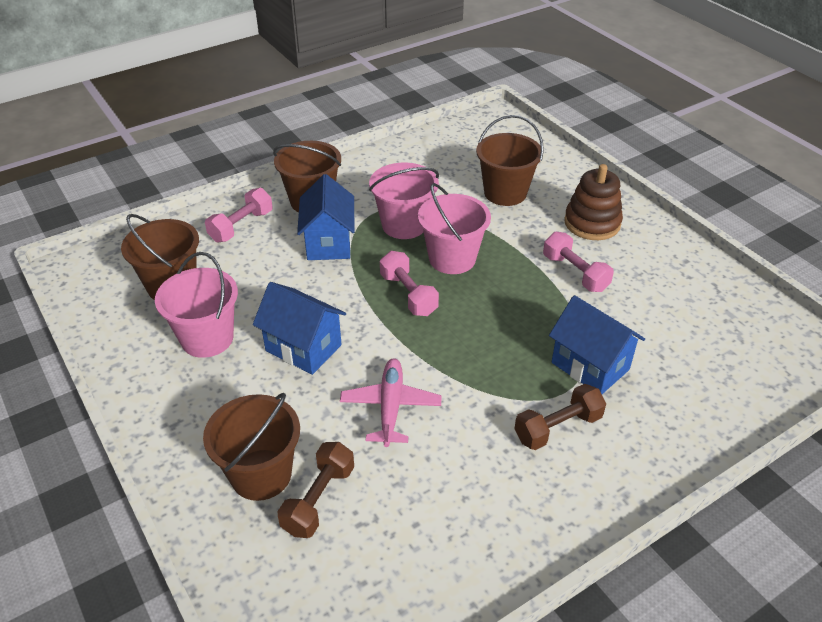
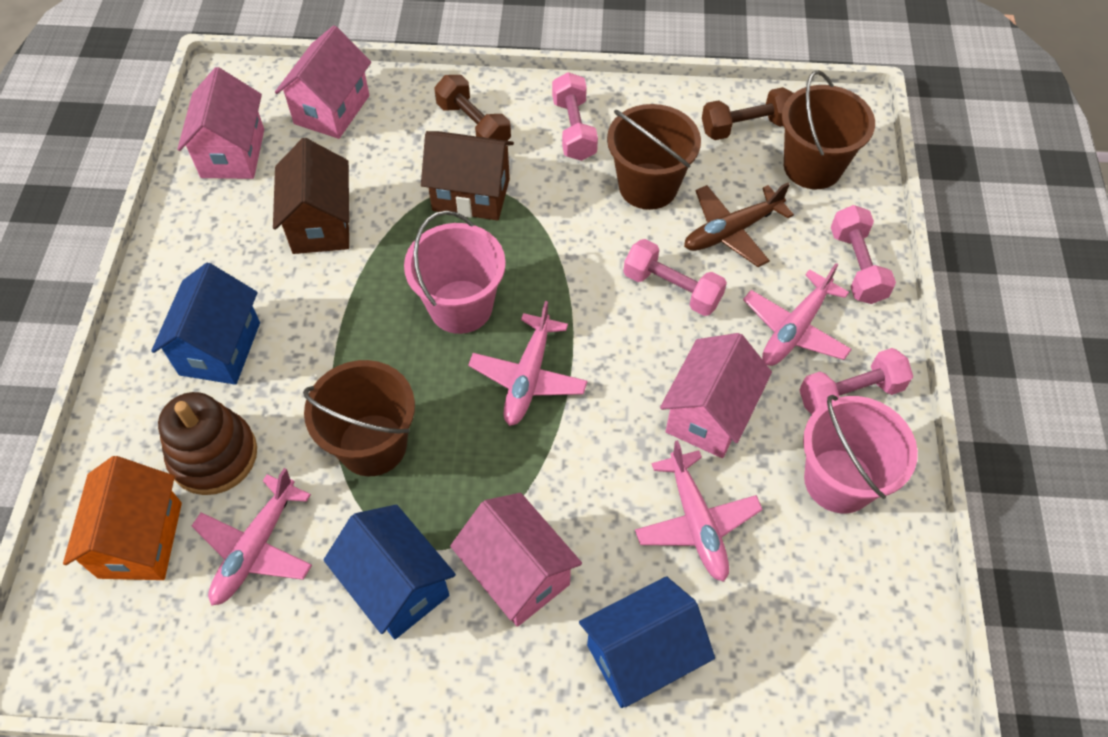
brown bucket: [121,214,199,300] [203,393,300,501] [273,141,341,212] [476,115,544,206] = 4 -> [303,360,415,476] [607,104,701,210] [782,70,875,189] = 3
brown house: none = 0 -> [273,138,351,254] [421,131,514,220] = 2
brown plane: none = 0 -> [684,182,794,267] = 1
orange house: none = 0 -> [63,456,182,580] = 1
pink bucket: [155,252,238,358] [369,163,439,239] [418,183,491,274] = 3 -> [404,210,506,334] [803,395,918,513] = 2
pink dumbbell: [205,188,273,242] [380,251,439,316] [543,232,614,292] = 3 -> [552,72,598,161] [623,239,727,316] [799,348,913,414] [831,205,896,304] = 4
pink house: none = 0 -> [177,67,264,179] [275,25,371,139] [450,493,582,627] [660,333,772,458] = 4
pink plane: [340,358,442,447] = 1 -> [192,468,312,606] [468,301,588,426] [635,440,763,582] [743,263,852,366] = 4

